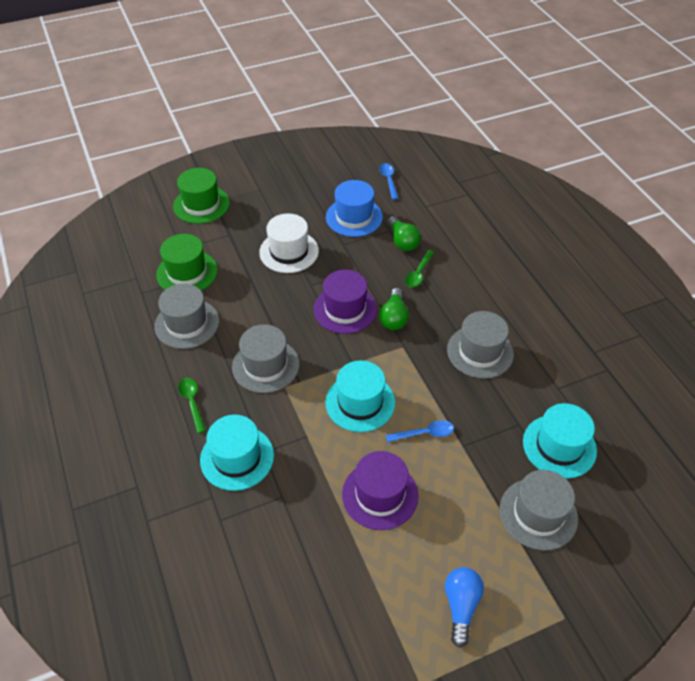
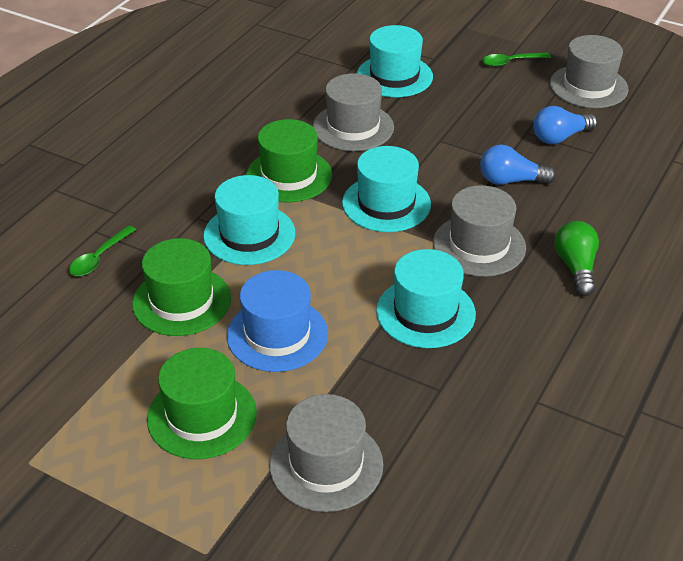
blue light bulb: [445,567,484,647] = 1 -> [480,145,556,185] [533,106,597,144] = 2
blue spoon: [379,163,399,200] [386,420,454,442] = 2 -> none = 0
green hat: [156,234,218,291] [173,168,230,224] = 2 -> [132,238,231,336] [147,348,257,459] [246,119,332,202] = 3
green light bulb: [379,288,409,330] [387,216,421,251] = 2 -> [554,221,599,296] = 1
purple hat: [314,270,377,334] [342,451,418,530] = 2 -> none = 0
turquoise hat: [200,415,274,491] [325,360,395,432] [523,403,597,479] = 3 -> [203,175,295,265] [342,146,431,232] [357,25,433,97] [376,249,476,348] = 4
white hat: [259,213,319,273] = 1 -> none = 0

